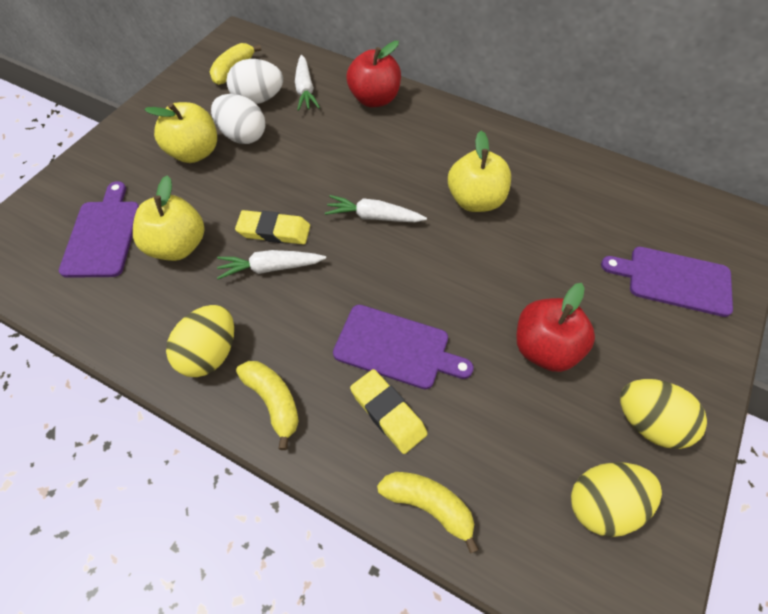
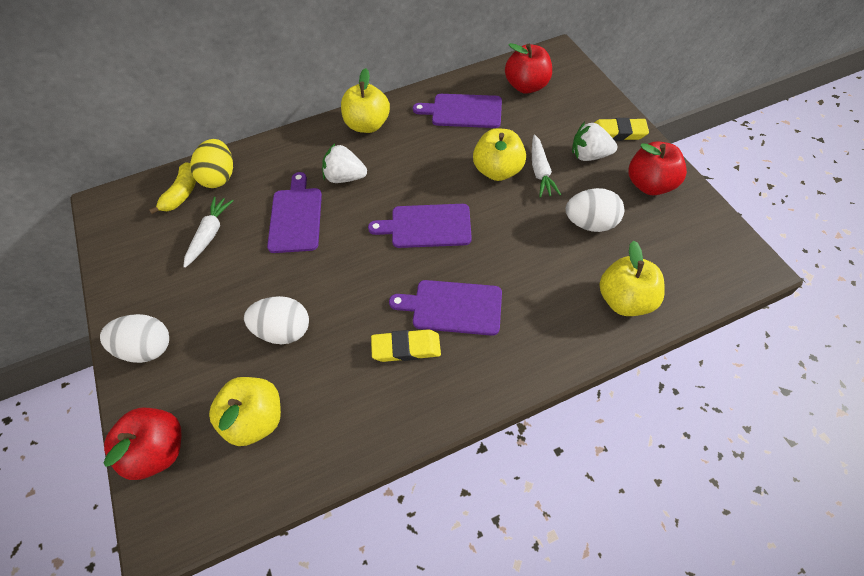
purple cutting board: [59,181,139,278] [333,305,474,389] [601,247,733,317] = 3 -> [267,172,322,253] [368,204,472,248] [389,280,502,336] [413,94,502,128] = 4
red apple: [347,41,401,107] [517,283,595,372] = 2 -> [103,408,181,480] [505,43,552,94] [629,141,687,195] = 3
white carrot: [217,250,326,279] [295,55,320,111] [325,195,427,222] = 3 -> [183,197,234,268] [532,134,561,198] = 2
white egg: [211,94,265,144] [227,59,283,104] = 2 -> [100,314,169,363] [244,296,309,344] [565,188,624,232] = 3
white strawberry: none = 0 -> [322,144,367,183] [572,122,617,161] = 2
yellow apple: [133,176,204,261] [144,102,217,163] [448,131,511,212] = 3 -> [209,377,281,446] [341,68,390,133] [473,128,526,181] [599,241,665,316] = 4
yellow banana: [210,43,261,85] [236,361,299,450] [377,472,479,554] = 3 -> [149,162,196,215] = 1
yellow egg: [166,305,234,377] [571,462,662,537] [620,379,707,449] = 3 -> [190,139,233,188] = 1

